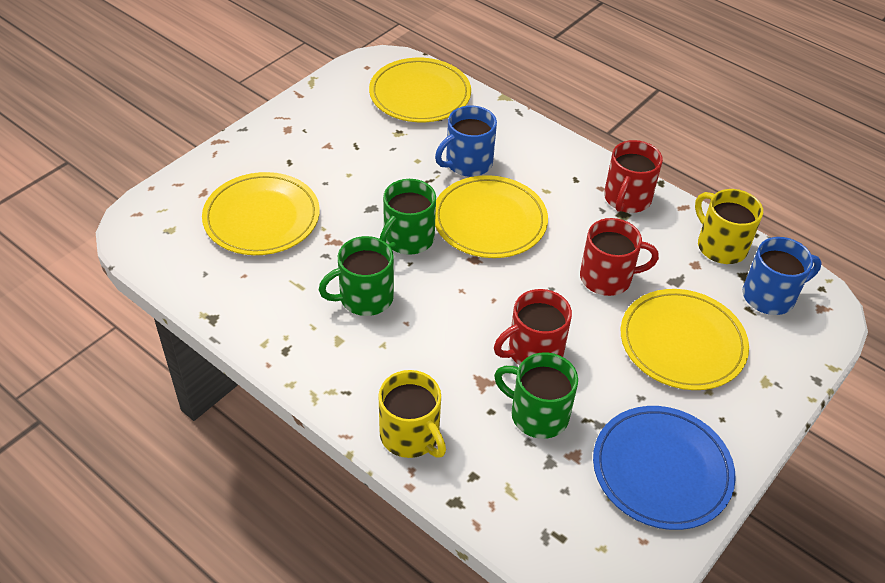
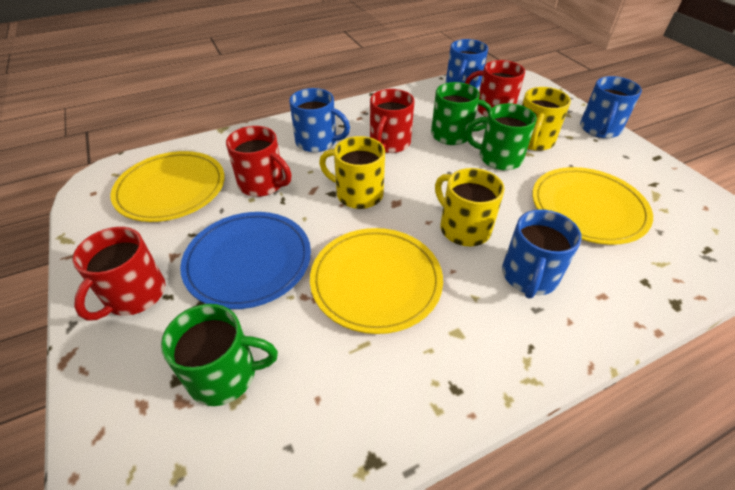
blue mug: [435,106,497,177] [743,237,822,315] = 2 -> [289,88,350,152] [446,39,488,90] [502,209,582,299] [580,76,642,138] = 4
red mug: [494,289,572,365] [580,218,659,296] [604,140,663,213] = 3 -> [73,227,166,321] [226,126,292,197] [370,89,414,153] [465,60,525,117] = 4
yellow mug: [378,370,446,458] [695,189,763,264] = 2 -> [319,136,385,209] [435,168,505,247] [522,87,571,151] = 3
yellow plate: [202,172,320,255] [369,58,471,122] [435,175,548,258] [621,289,749,390] = 4 -> [111,151,225,222] [310,228,443,334] [532,167,653,245] = 3

